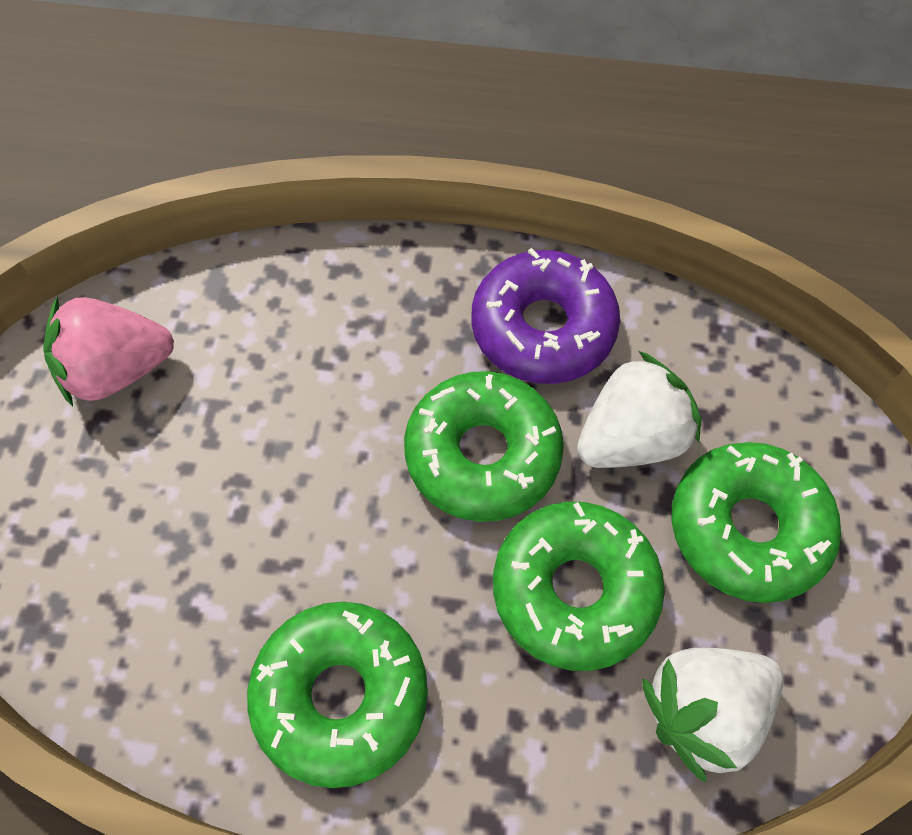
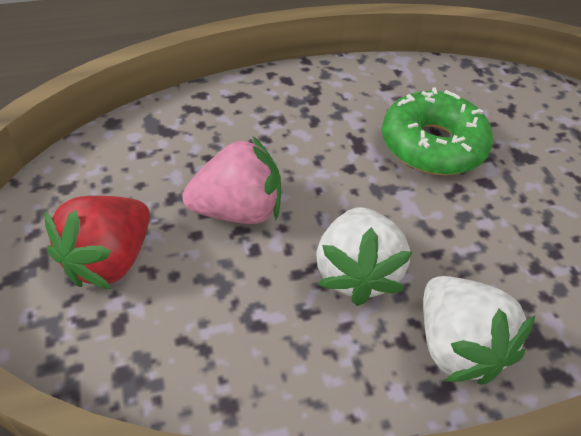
green donut: [247,602,428,788] [404,371,564,522] [493,502,665,671] [672,442,841,603] = 4 -> [382,88,493,175] = 1
purple donut: [472,248,620,384] = 1 -> none = 0
red strawberry: none = 0 -> [44,196,150,290] = 1

